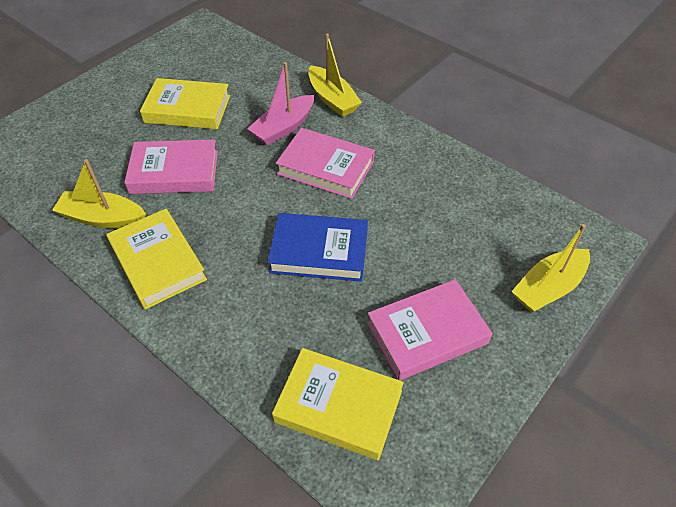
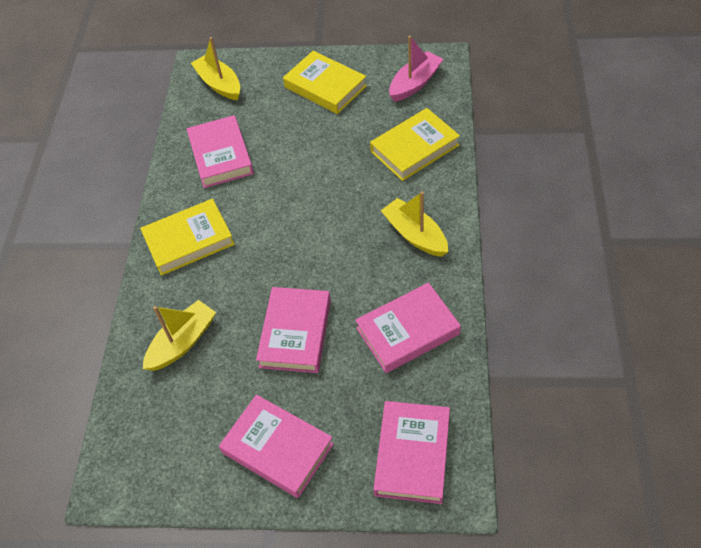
blue book: [267,213,368,282] = 1 -> none = 0
pink book: [124,139,218,194] [276,128,375,199] [367,279,493,381] = 3 -> [187,115,254,188] [219,395,334,498] [256,287,331,373] [355,283,461,373] [374,401,450,504] = 5

